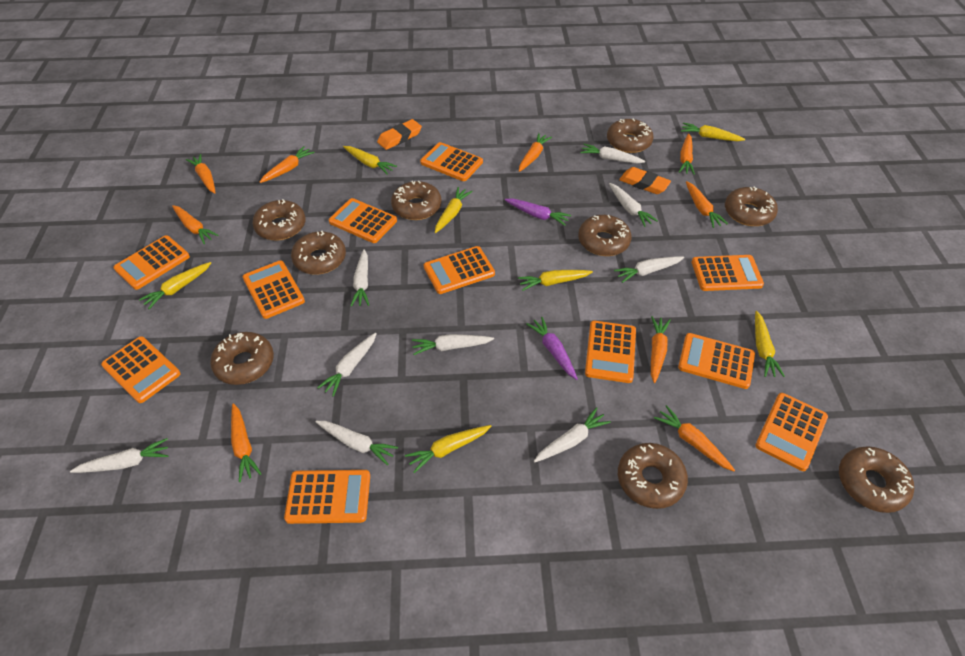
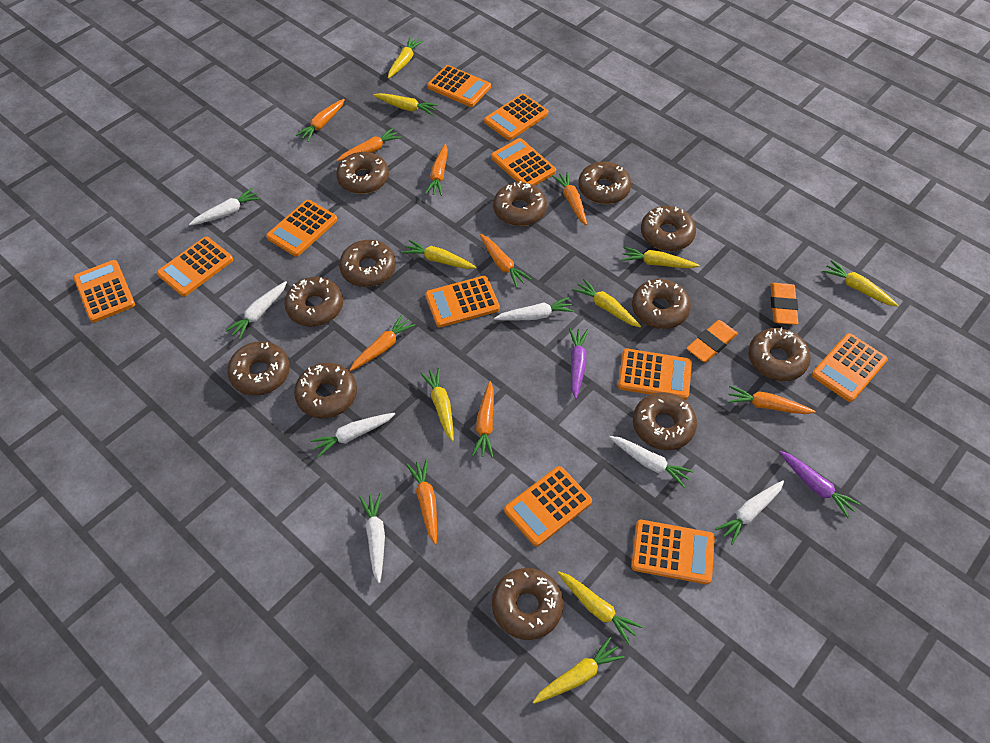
brown donut: [210,332,274,385] [252,199,306,241] [291,231,346,275] [391,181,442,220] [578,215,632,256] [607,119,653,153] [618,443,688,509] [725,187,778,226] [839,446,914,513] = 9 -> [227,341,290,396] [284,277,343,326] [294,363,357,418] [336,152,389,194] [339,240,396,287] [492,568,563,640] [493,181,547,226] [578,162,631,204] [632,279,691,329] [633,392,697,450] [641,206,696,251] [748,327,811,381] = 12
white carrot: [70,438,168,473] [315,421,398,465] [317,333,377,397] [350,249,369,307] [412,334,494,355] [534,407,611,462] [580,144,645,163] [609,183,658,227] [614,256,684,283] = 9 -> [189,188,260,225] [225,281,287,340] [310,413,395,457] [359,493,385,583] [494,297,574,320] [609,436,693,487] [715,480,784,545] = 7
yellow carrot: [139,262,211,309] [343,146,397,175] [405,425,492,473] [435,187,473,233] [518,270,593,291] [681,123,745,141] [755,311,785,377] = 7 -> [373,93,438,115] [388,37,423,78] [402,240,476,269] [420,367,454,441] [533,637,625,704] [558,571,643,645] [572,279,641,328] [622,247,700,268] [823,260,898,307] = 9

